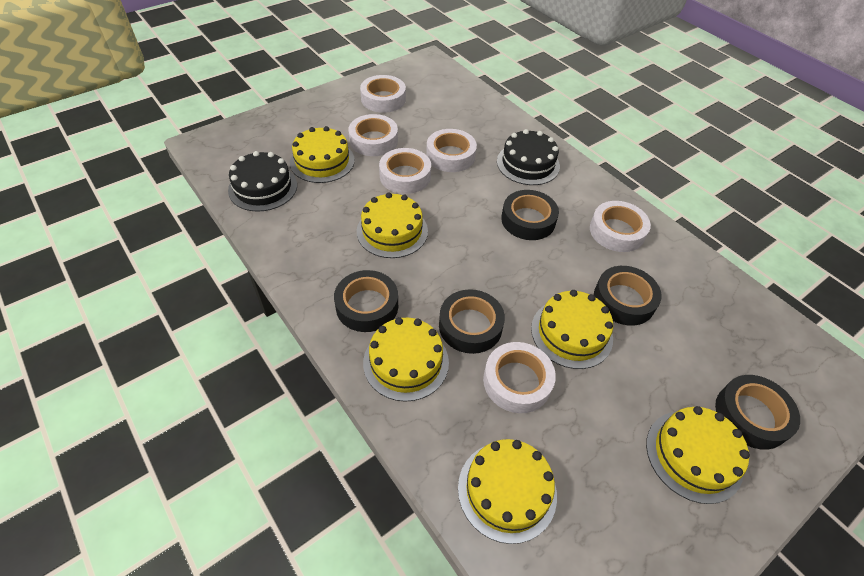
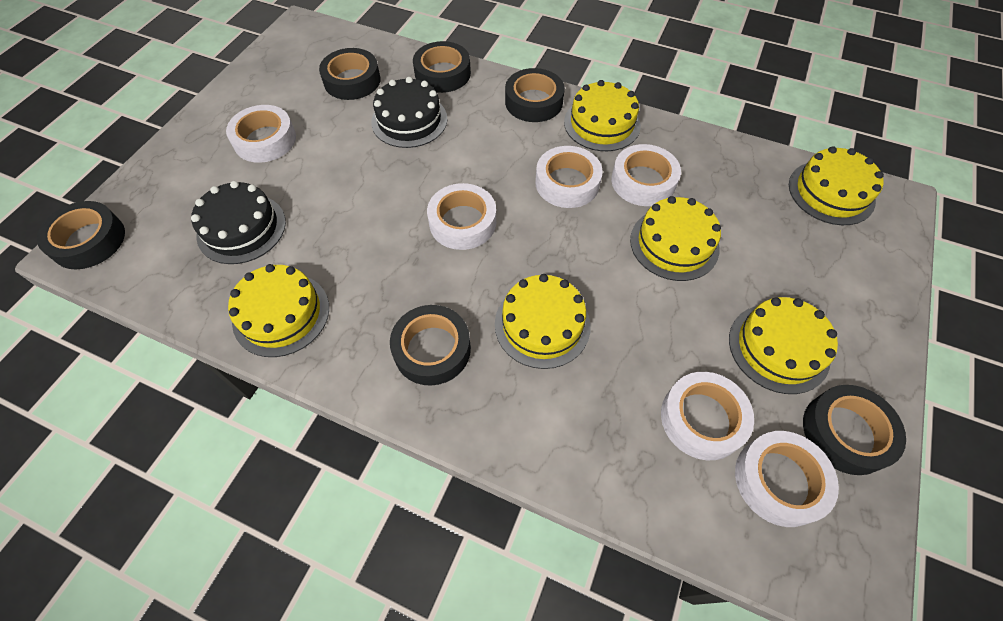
black tape: [334,270,398,332] [439,289,505,354] [501,190,559,240] [594,266,662,325] [715,375,800,450] = 5 -> [37,201,125,269] [319,48,381,100] [390,305,471,386] [413,41,471,93] [505,68,565,122] [803,385,906,475] = 6

